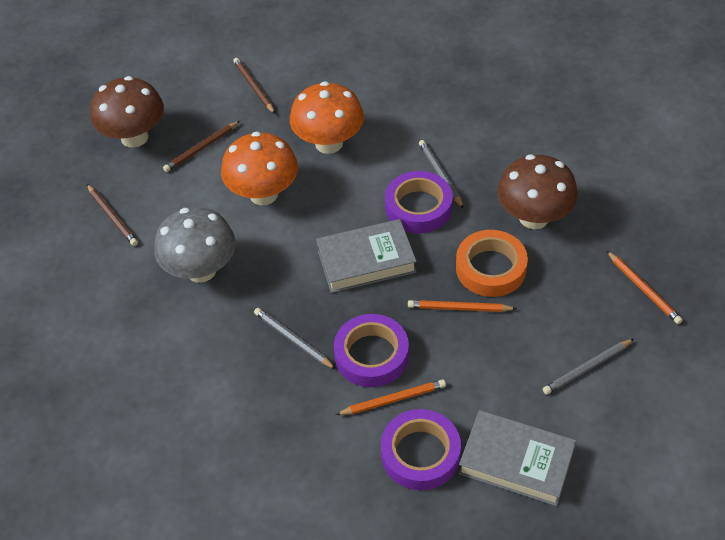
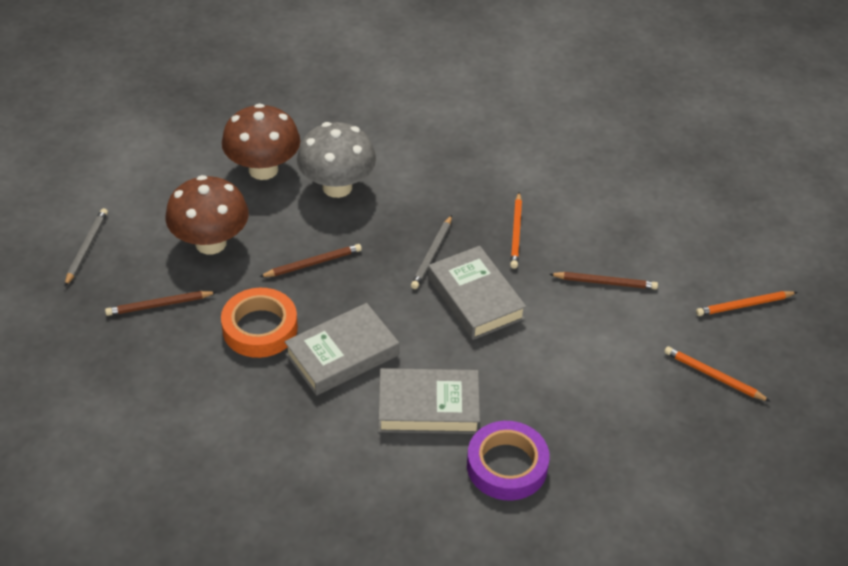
grey book: [316,219,417,293] [458,410,576,506] = 2 -> [284,303,399,396] [378,368,480,434] [428,246,526,340] = 3
grey pencil: [254,308,336,369] [419,140,464,209] [543,339,634,395] = 3 -> [65,208,108,286] [411,215,452,289] = 2
orange mushroom: [221,132,298,205] [290,81,364,154] = 2 -> none = 0
purple tape: [334,314,409,387] [381,409,461,490] [385,171,453,233] = 3 -> [467,421,550,501] = 1

